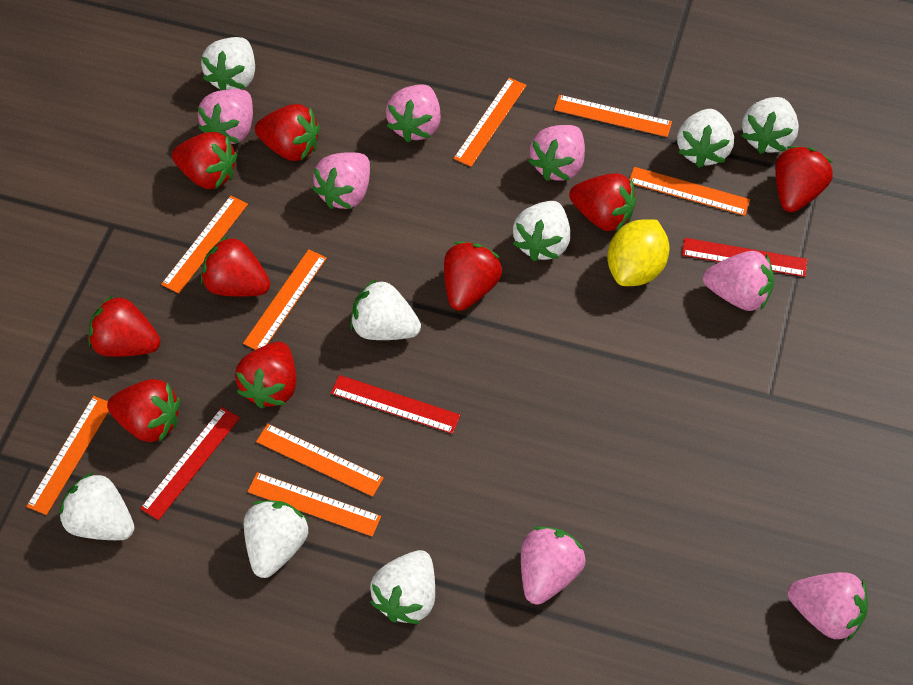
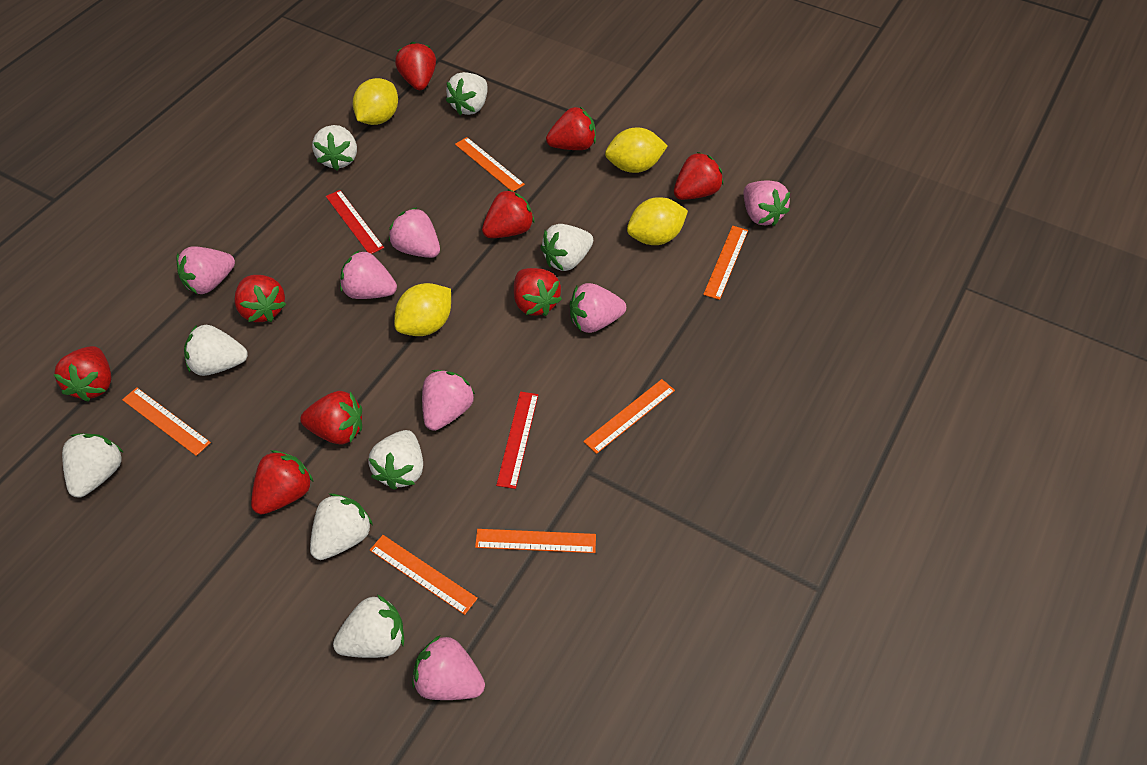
orange ruler: [26,396,109,515] [161,196,248,294] [243,249,327,350] [248,472,381,537] [256,424,384,497] [453,78,527,167] [554,95,672,137] [629,167,750,216] = 8 -> [122,387,211,456] [370,535,478,615] [455,137,525,191] [475,529,596,553] [583,379,675,454] [703,226,748,300] = 6
red ruler: [140,407,240,520] [331,375,460,434] [682,238,808,277] = 3 -> [326,190,384,254] [496,392,538,489] = 2
yellow lemon: [607,219,670,286] = 1 -> [353,78,398,125] [394,283,451,336] [605,127,668,173] [627,197,688,245] = 4

